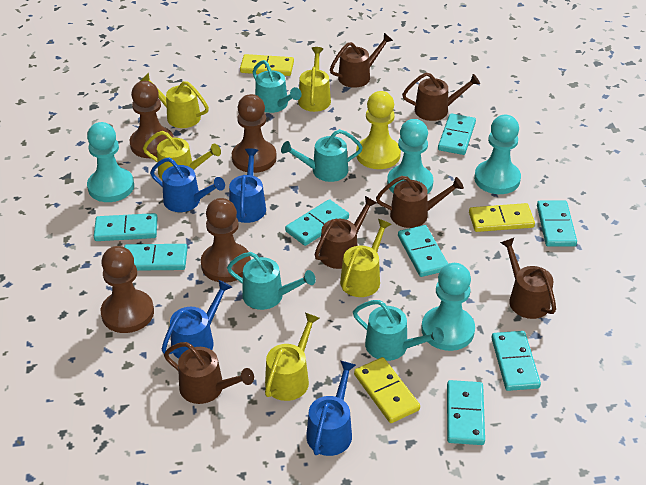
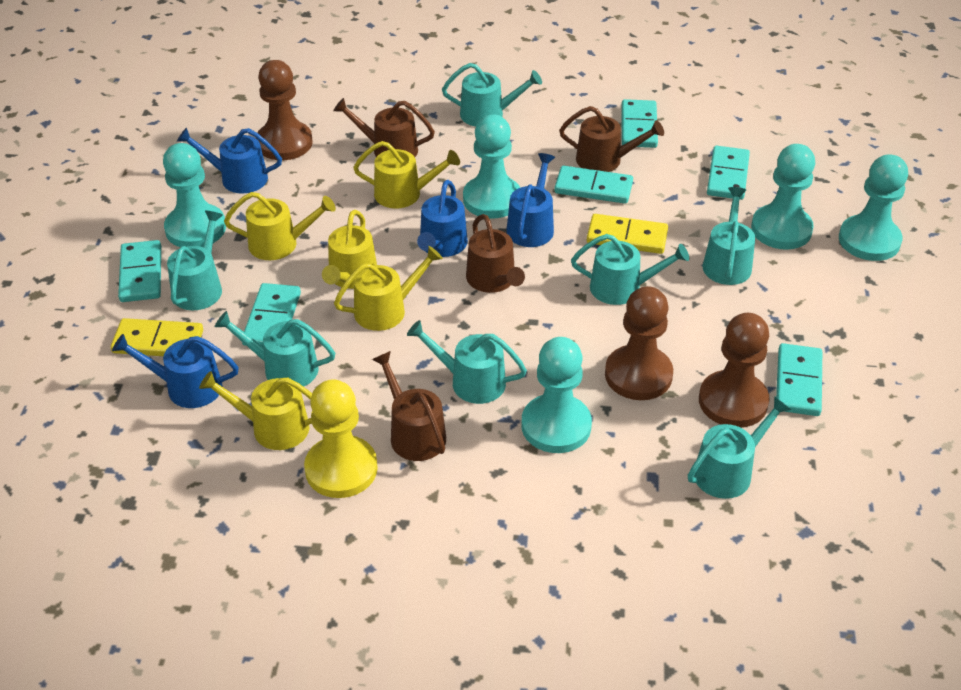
brown pawn: [101,246,154,333] [130,81,174,158] [201,198,251,283] [232,94,277,173] = 4 -> [256,60,313,160] [605,286,673,400] [699,313,770,428] = 3
brown watering can: [164,342,254,404] [314,196,377,269] [330,33,393,88] [376,176,464,228] [402,73,480,121] [500,238,556,319] = 6 -> [333,98,435,157] [372,351,446,461] [466,214,525,293] [559,106,664,172] = 4
turquoise domino: [94,213,158,241] [124,244,188,271] [285,199,349,246] [398,225,448,277] [438,113,476,155] [447,380,485,445] [492,331,541,391] [537,201,577,246] = 8 -> [118,240,161,302] [242,283,301,346] [554,166,633,204] [621,99,658,148] [707,146,750,200] [776,343,822,416] = 6
turquoise pawn: [87,122,134,202] [387,119,433,193] [421,263,475,351] [474,115,521,194] = 4 -> [163,143,226,247] [463,114,520,219] [522,337,592,453] [751,144,815,250] [839,154,908,261] = 5
turquoise watering can: [227,252,316,310] [252,60,302,113] [281,129,363,182] [353,300,444,361] = 4 -> [167,210,223,310] [214,311,335,387] [407,320,527,404] [442,63,542,127] [571,234,689,305] [688,396,792,499] [703,187,755,285] = 7
yellow domino: [240,54,294,76] [354,357,420,423] [469,203,535,232] = 3 -> [111,318,203,356] [587,214,668,254] = 2

